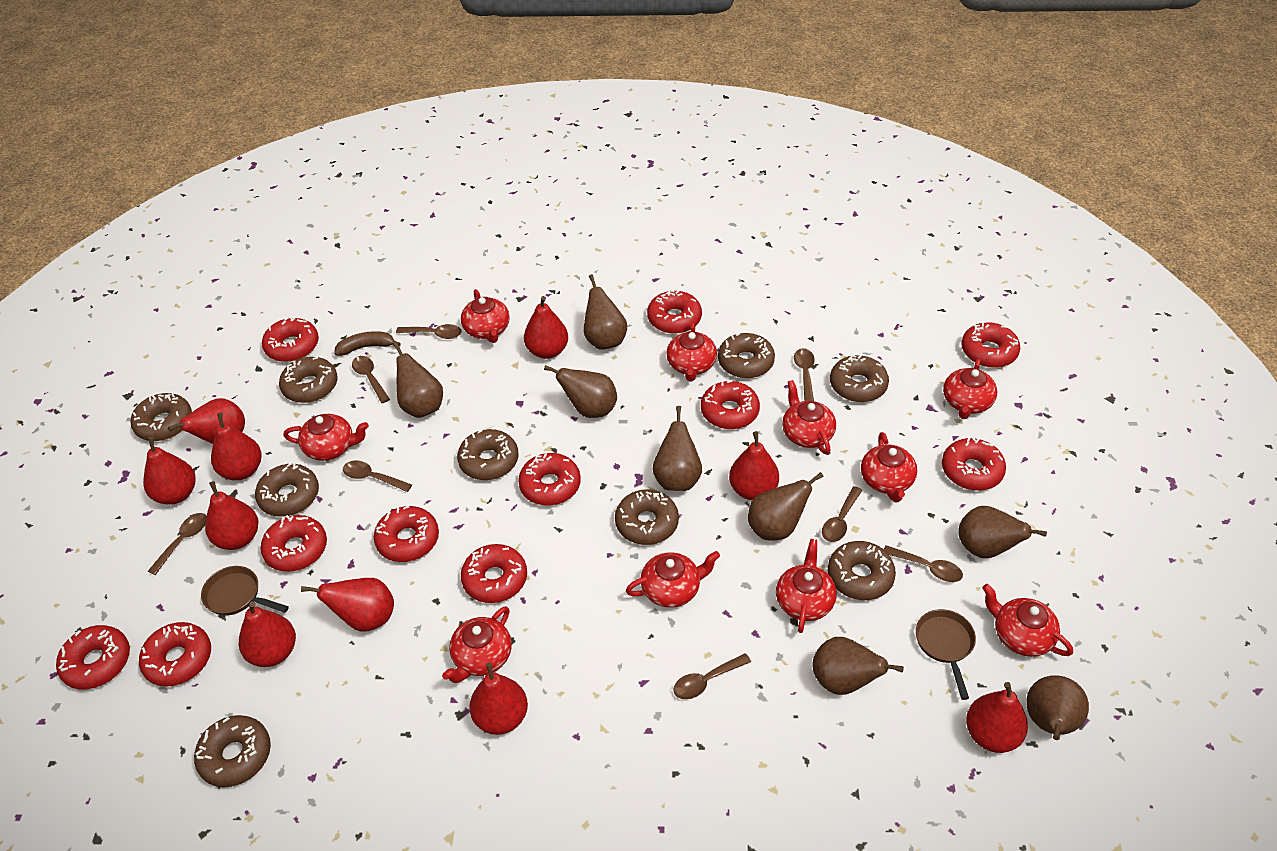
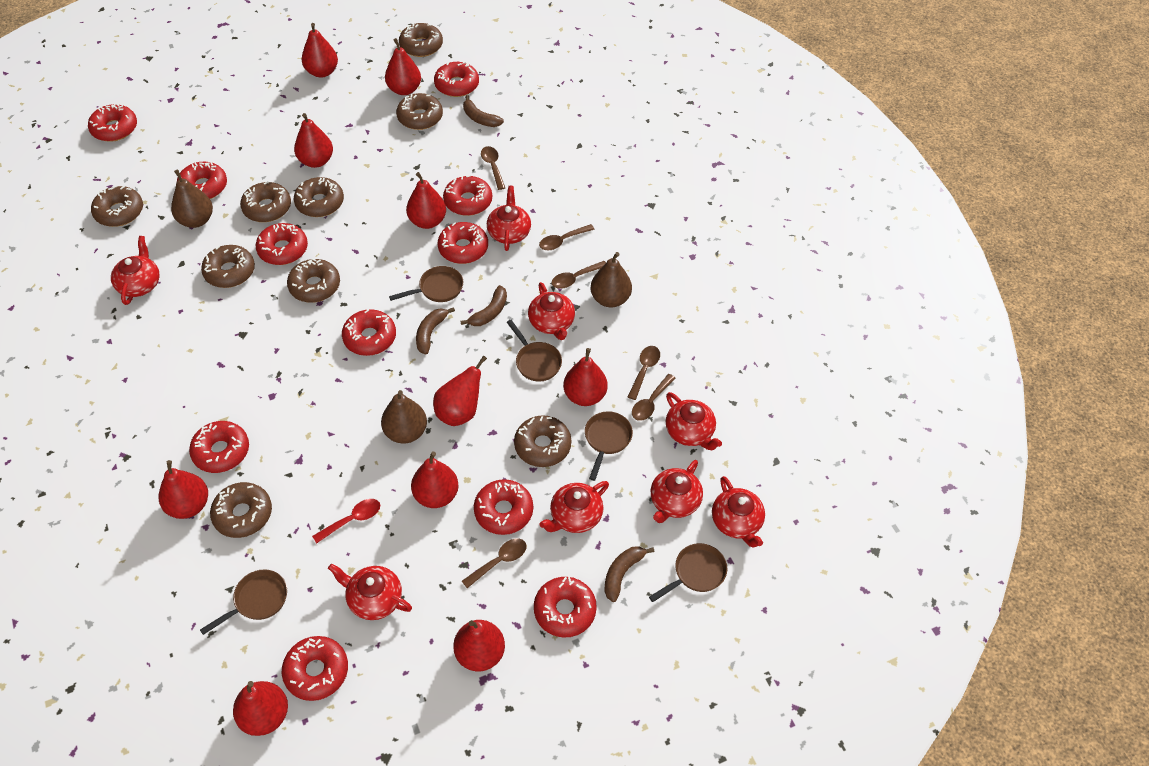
brown banana: [334,331,401,356] = 1 -> [416,307,455,355] [460,285,507,326] [463,95,504,127] [604,546,654,602] = 4
brown pan: [201,566,289,616] [916,609,976,700] = 2 -> [200,569,287,635] [389,266,463,302] [507,320,562,381] [585,411,633,481] [649,543,727,602] = 5
brown pear: [393,342,443,418] [544,365,617,418] [584,274,627,350] [653,406,702,491] [748,472,824,540] [813,637,904,695] [958,506,1047,558] [1027,675,1089,740] = 8 -> [171,170,213,228] [381,390,427,444] [590,252,632,307] = 3
brown spoon: [148,513,207,575] [343,461,412,492] [352,356,390,403] [396,324,462,339] [673,653,751,699] [794,348,815,401] [822,486,863,542] [884,545,963,582] = 8 -> [462,538,526,588] [481,146,505,190] [539,224,595,250] [551,261,606,289] [628,346,660,400] [632,374,675,421] = 6
red spoon: none = 0 -> [312,499,380,543] = 1
red teapot: [283,414,369,461] [442,606,512,683] [461,289,510,343] [626,551,720,608] [666,322,717,381] [776,539,837,633] [782,380,836,455] [861,432,917,503] [943,359,997,419] [982,584,1073,657] = 10 -> [111,236,160,305] [328,563,412,620] [487,186,531,251] [528,282,575,340] [539,481,609,533] [651,460,703,523] [666,392,722,450] [712,476,765,547] = 8

